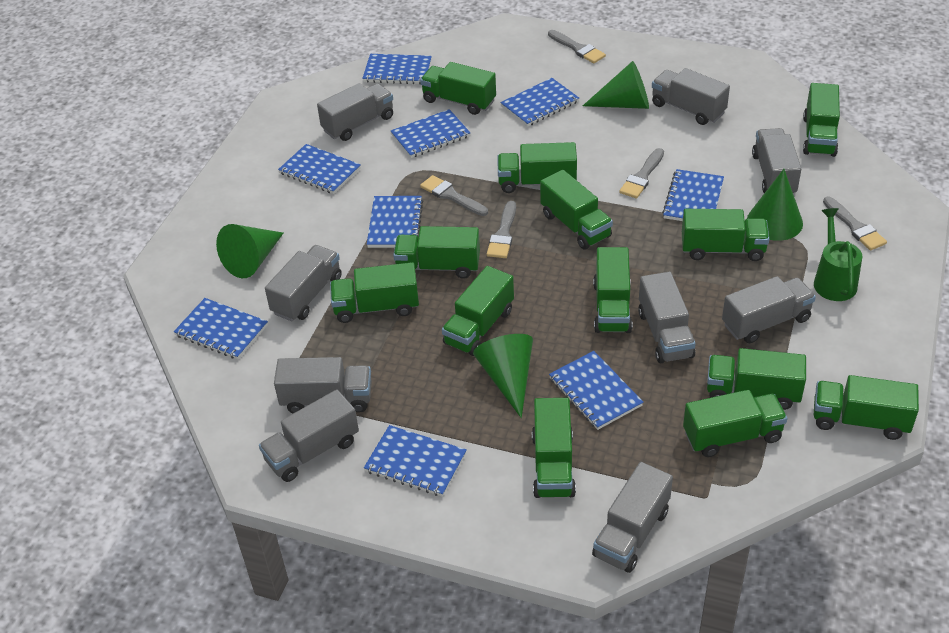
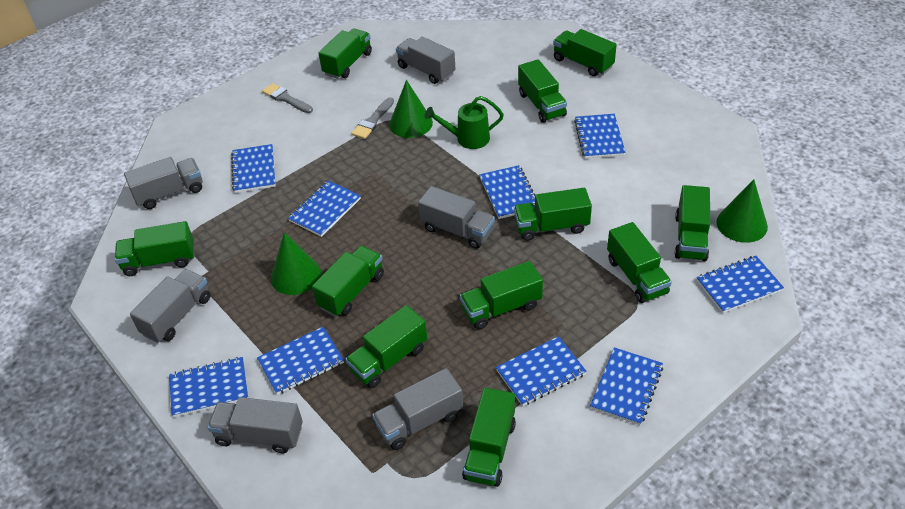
green cone: [216,224,283,278] [473,334,533,418] [583,61,649,109] [747,169,803,241] = 4 -> [271,232,321,295] [389,80,433,138] [716,179,768,243] = 3
green truck: [330,262,419,323] [393,226,480,279] [420,62,496,115] [442,266,514,356] [497,142,577,193] [532,398,576,498] [540,170,613,249] [593,247,633,333] [682,209,769,261] [683,390,788,457] [707,348,806,410] [803,83,840,157] [814,375,919,440] = 13 -> [115,221,194,276] [312,245,384,317] [318,28,372,79] [345,305,427,388] [460,261,543,329] [462,387,516,487] [514,188,592,241] [518,59,567,123] [553,29,617,77] [607,222,672,303] [675,185,710,261] = 11
grey brush: [420,175,488,216] [487,201,516,258] [548,30,606,63] [619,148,664,198] [823,196,887,250] = 5 -> [262,83,313,113] [351,97,394,139] = 2
grey truck: [259,389,359,482] [265,245,342,322] [274,357,372,413] [317,83,393,141] [592,462,673,573] [638,272,696,364] [652,68,730,125] [722,276,816,343] [752,128,801,193] = 9 -> [124,157,202,209] [130,269,211,343] [208,397,303,453] [372,368,463,450] [396,37,456,84] [418,186,495,249] = 6

